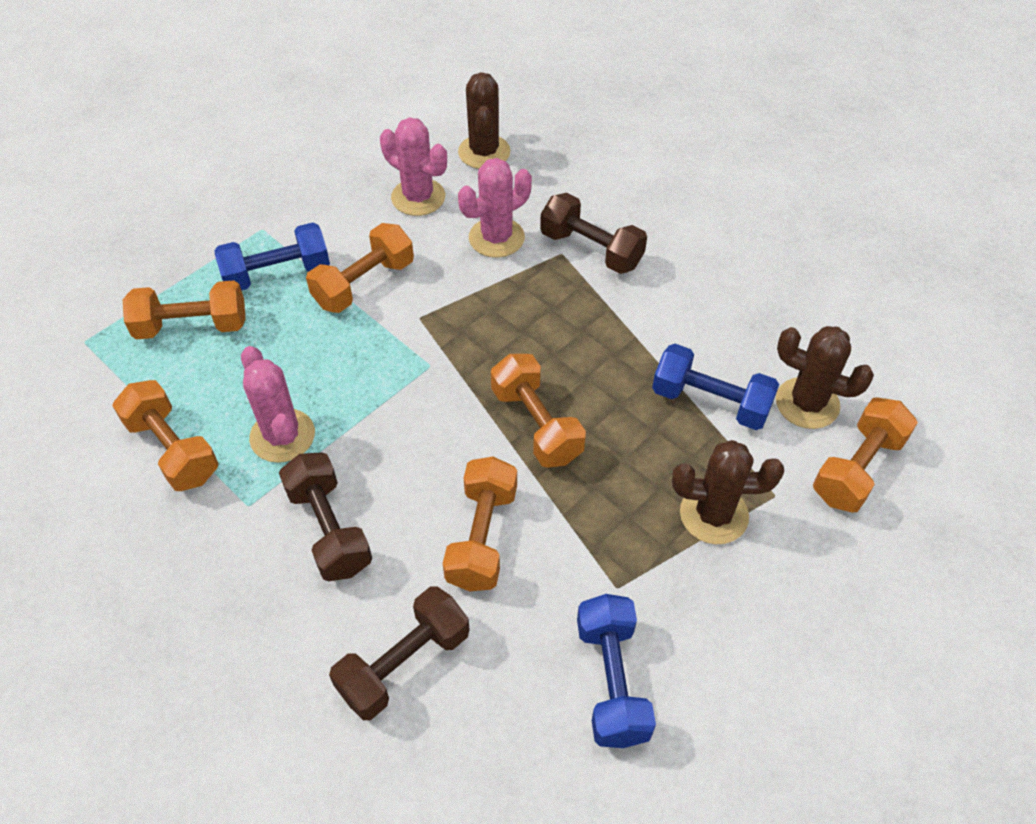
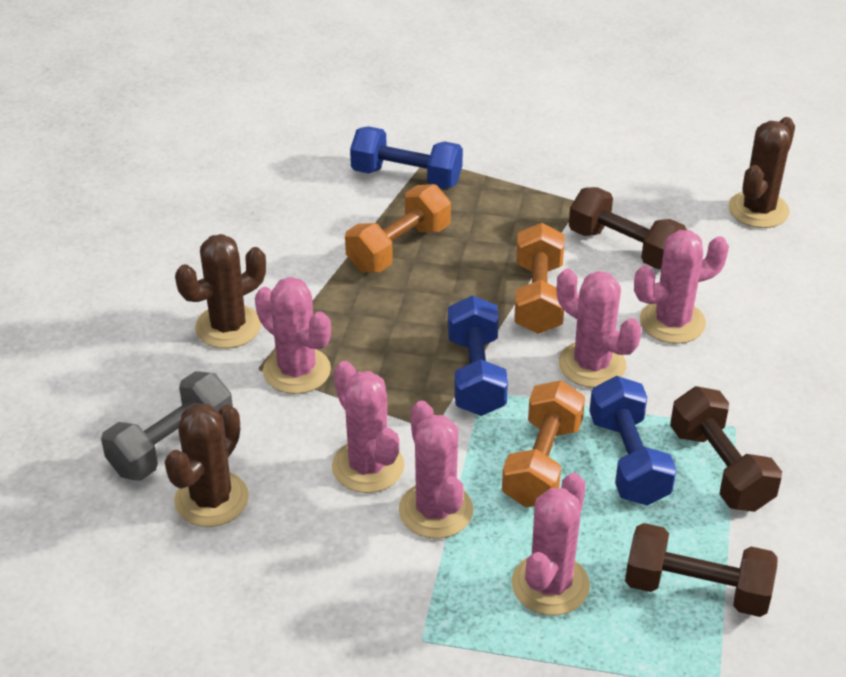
grey dumbbell: none = 0 -> [101,371,233,481] = 1
orange dumbbell: [112,380,219,491] [123,280,246,339] [306,223,414,313] [443,456,517,592] [491,354,586,468] [813,398,918,513] = 6 -> [345,184,451,272] [502,380,585,507] [514,223,564,334] = 3
pink cactus: [241,346,315,463] [380,117,447,216] [458,158,532,258] = 3 -> [255,277,331,394] [332,361,405,493] [399,400,473,539] [512,473,590,616] [557,269,641,388] [634,230,729,344] = 6

